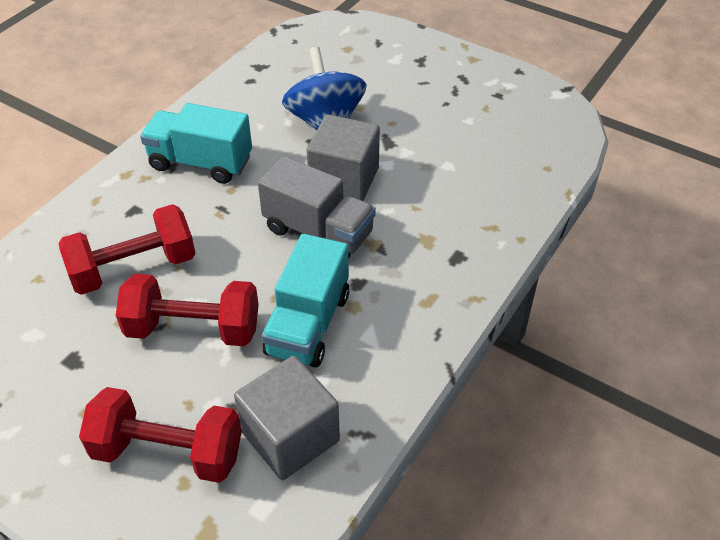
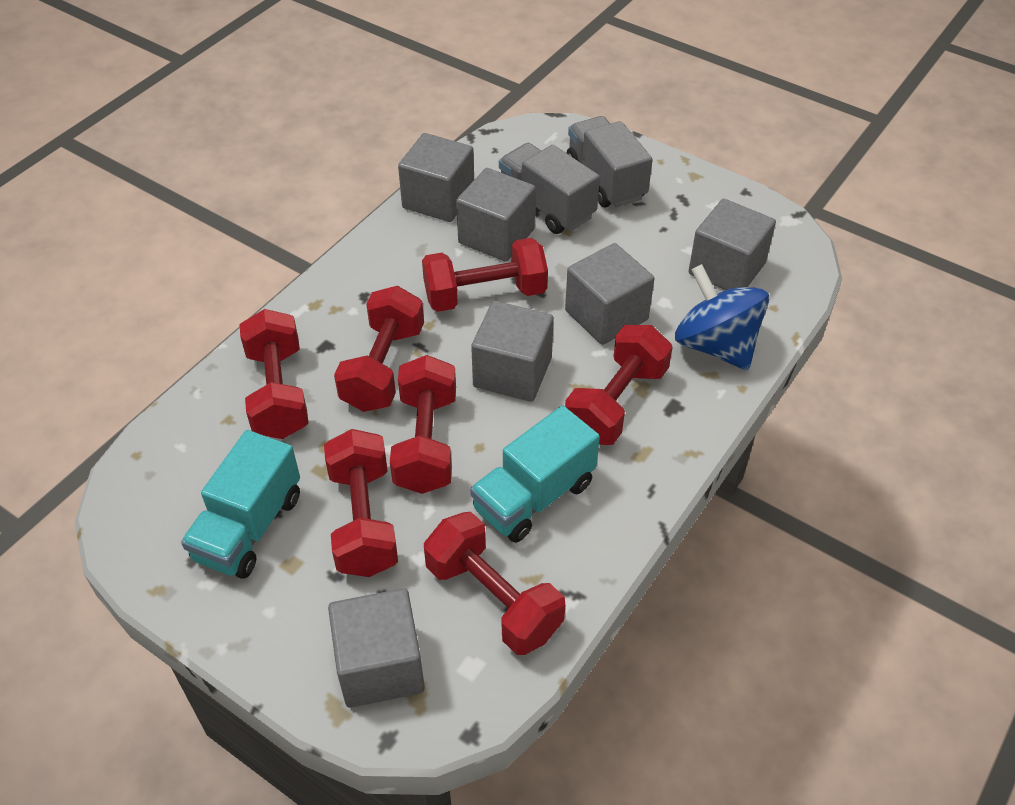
grey cube: [234,356,340,480] [307,114,380,201] = 2 -> [328,588,425,708] [398,133,474,222] [456,168,536,262] [471,301,554,402] [565,243,654,345] [688,199,776,290] = 6
grey truck: [258,156,376,259] = 1 -> [499,143,600,234] [567,116,653,208] = 2
red dumbbell: [58,204,196,295] [79,387,242,483] [116,274,259,346] = 3 -> [239,309,309,439] [324,429,398,577] [334,286,424,412] [390,355,456,494] [422,238,548,312] [424,512,565,655] [565,325,673,445] = 7

